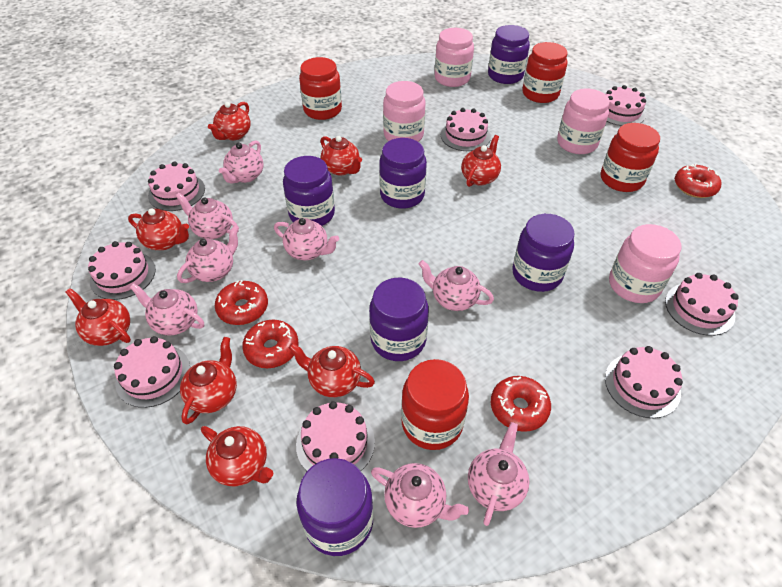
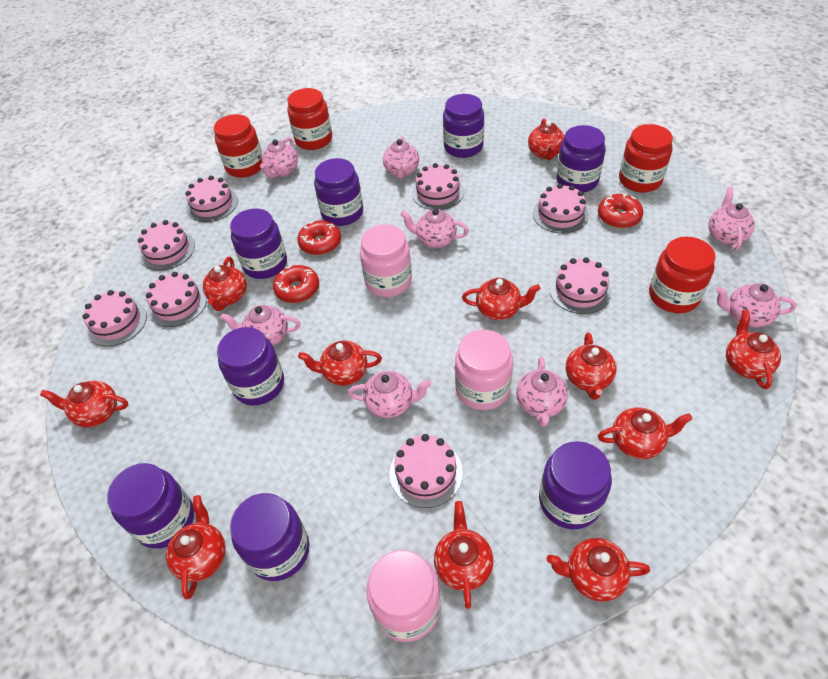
pink jar: [383,81,426,142] [435,28,474,87] [557,88,610,154] [609,224,681,303] = 4 -> [360,224,412,297] [366,550,441,642] [455,330,513,410] = 3
purple jar: [283,156,335,226] [296,458,373,556] [369,277,429,361] [379,138,427,209] [488,25,530,84] [512,214,575,292] = 6 -> [107,463,194,549] [217,327,284,406] [230,208,287,279] [230,493,309,581] [314,158,363,226] [443,94,484,158] [539,441,612,529] [556,125,606,193] = 8
red donut: [215,280,268,325] [242,320,298,368] [491,376,551,432] [675,164,721,198] = 4 -> [273,265,319,303] [297,220,341,255] [598,194,643,228] = 3
red teapot: [66,288,131,346] [128,208,189,250] [180,337,237,424] [201,426,273,486] [208,102,251,140] [289,343,375,397] [321,136,362,176] [461,135,501,187] = 8 -> [40,381,128,427] [166,495,226,599] [203,257,247,311] [298,341,382,386] [434,501,493,609] [462,278,540,320] [528,118,565,160] [547,538,650,602] [566,332,617,400] [598,407,693,459] [726,310,781,389] = 11

